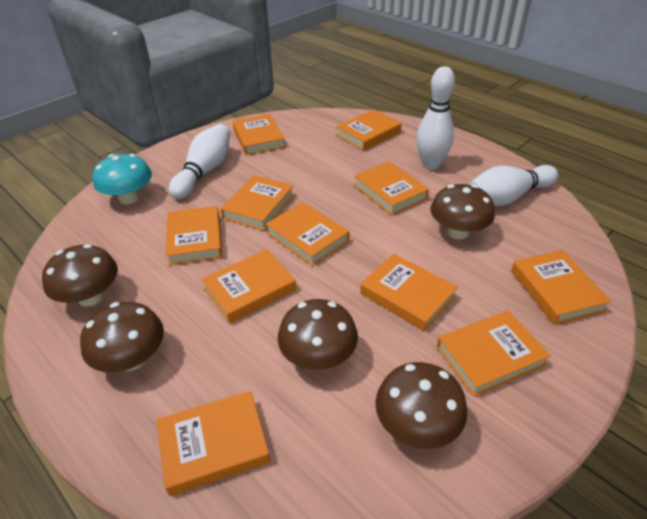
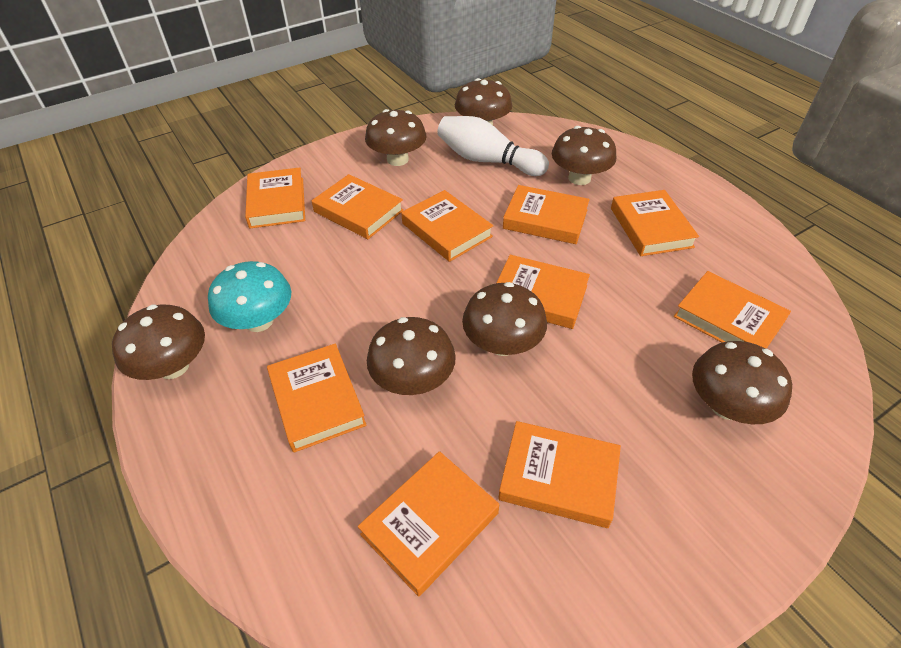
brown mushroom: [42,244,118,307] [80,302,164,372] [278,299,358,370] [375,362,467,449] [430,184,495,239] = 5 -> [112,305,205,380] [365,109,426,166] [367,317,456,395] [455,78,512,125] [462,282,547,356] [552,126,616,185] [692,341,792,424] = 7
orange book: [156,391,271,496] [166,206,222,266] [201,249,296,323] [220,175,294,231] [233,114,285,155] [266,202,350,266] [336,109,402,151] [354,161,429,215] [360,254,458,331] [437,310,551,397] [511,250,611,325] = 11 -> [245,167,305,228] [267,343,367,453] [312,174,404,239] [358,451,499,597] [401,190,493,262] [497,255,590,329] [498,421,621,528] [503,185,590,244] [611,190,699,256] [674,271,791,349] = 10
white bowling pin: [169,124,230,199] [416,66,455,170] [468,165,558,206] = 3 -> [437,116,549,176] = 1

